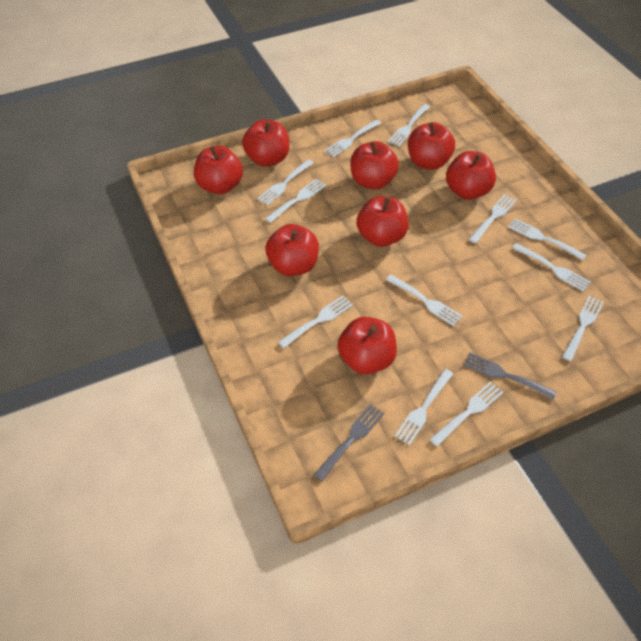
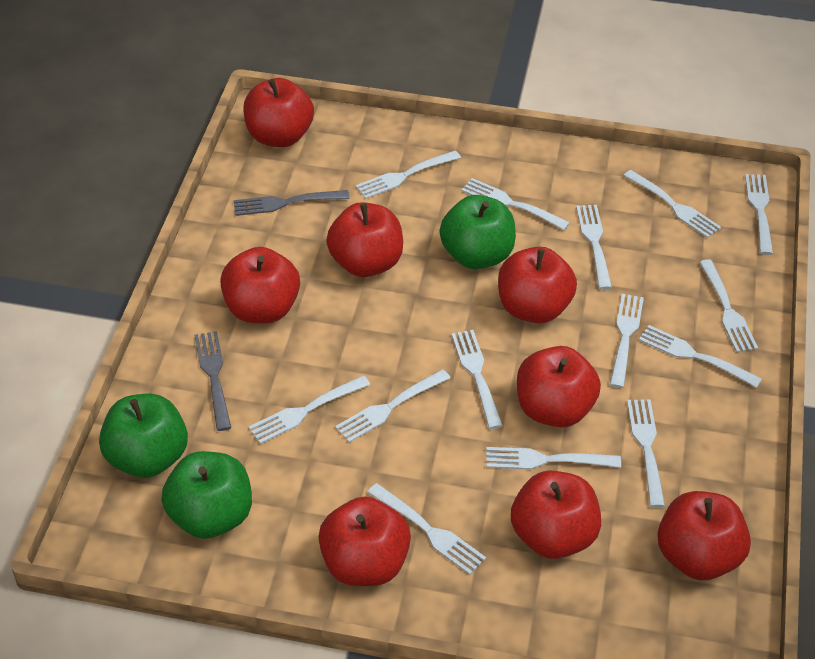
green apple: none = 0 -> [99,394,188,478] [161,451,252,539] [440,195,516,269] = 3
white fork: [257,159,313,206] [265,178,326,223] [278,296,353,348] [324,119,381,157] [386,275,463,326] [388,104,430,146] [395,369,453,445] [429,382,503,447] [469,194,517,244] [508,218,587,261] [512,243,591,291] [562,296,604,361] = 12 -> [248,375,370,444] [335,369,450,443] [356,150,461,199] [367,483,486,575] [451,330,503,429] [462,178,570,230] [486,447,621,470] [576,205,612,289] [610,294,644,388] [623,170,721,238] [627,400,665,507] [639,325,762,388] [699,259,758,352] [745,174,773,255] = 14

